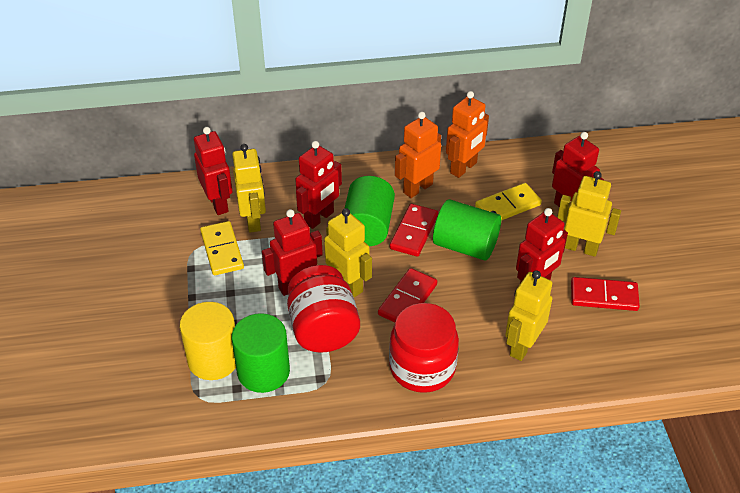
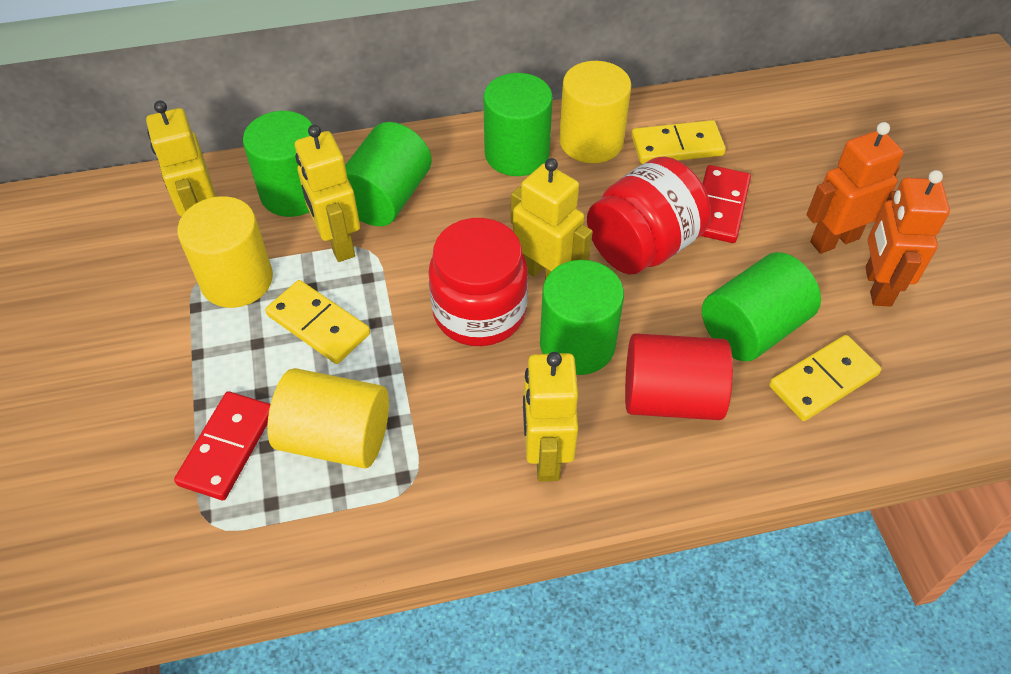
green cylinder: [231,313,290,393] [345,176,395,246] [433,199,501,261] = 3 -> [243,111,313,217] [345,122,432,226] [483,73,553,176] [540,260,624,375] [702,252,821,361] = 5
red cylinder: none = 0 -> [625,333,733,420] = 1
red domino: [378,268,437,323] [390,204,438,257] [571,277,640,311] = 3 -> [174,391,271,500] [701,165,751,243] = 2
red robot: [194,127,232,215] [262,209,323,296] [295,141,342,229] [516,208,568,283] [552,132,604,206] = 5 -> none = 0
yellow cylinder: [180,302,236,380] = 1 -> [177,196,273,308] [267,368,389,468] [559,61,631,163] = 3
yellow domino: [200,221,244,275] [475,183,542,221] = 2 -> [265,280,370,364] [631,120,726,164] [769,335,881,421] = 3

